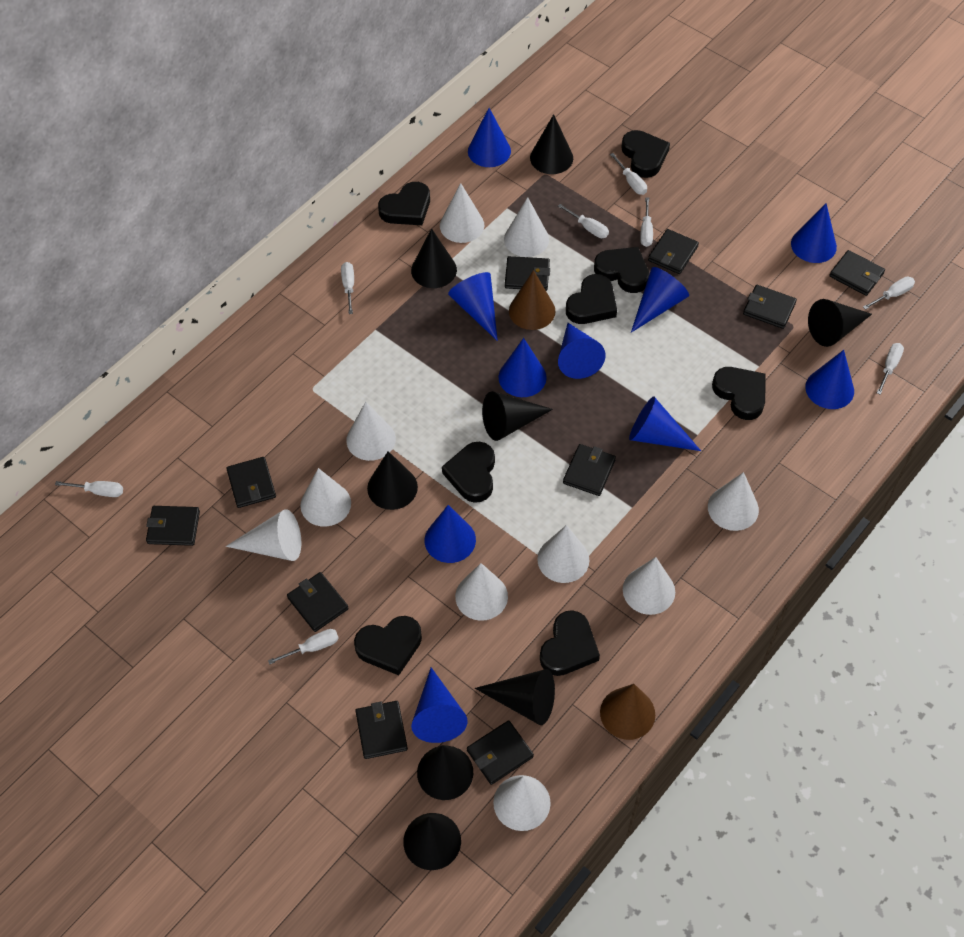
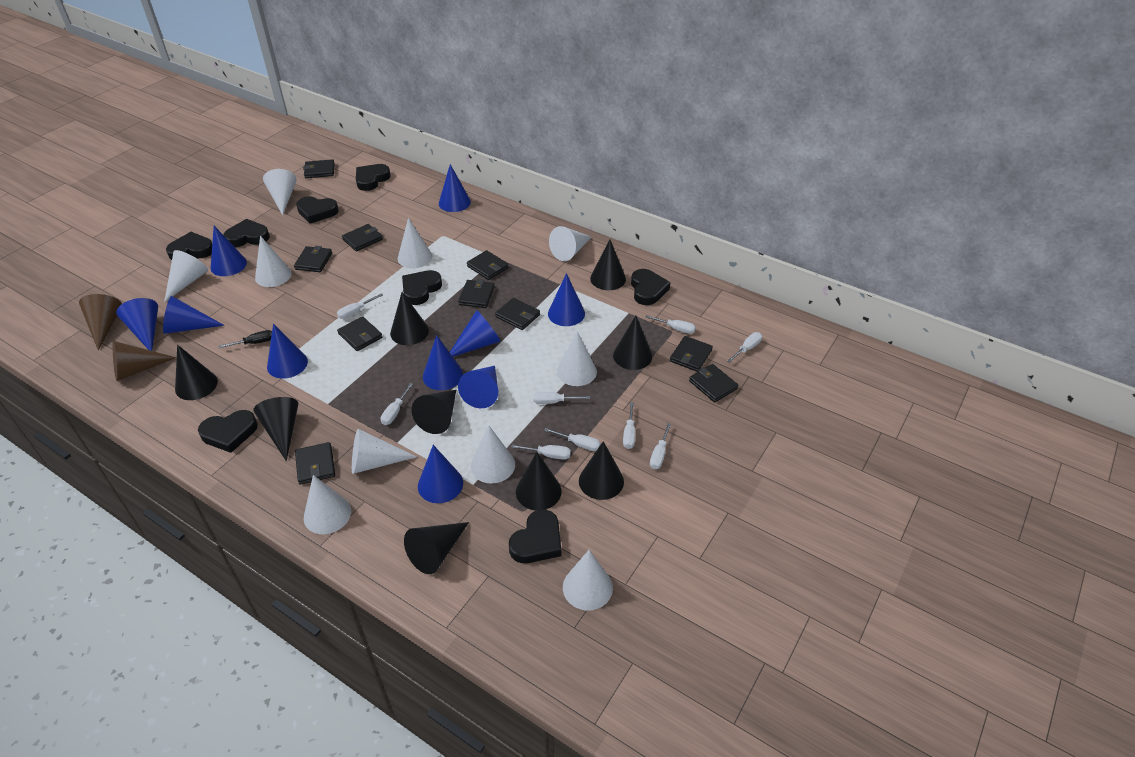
black cone: [367,451,418,510] [403,813,461,870] [411,228,457,288] [417,745,473,800] [475,669,555,725] [482,391,553,441] [530,114,573,174] [808,299,872,347] = 8 -> [175,345,218,400] [253,397,298,461] [390,292,429,345] [404,522,469,574] [411,390,456,434] [516,452,561,510] [579,441,624,500] [590,239,626,290] [613,316,652,370] = 9
black screwdriver: none = 0 -> [218,330,272,348] = 1
white screwdriver: [55,481,123,497] [268,629,339,665] [341,262,354,314] [558,204,609,238] [610,153,647,195] [640,197,653,247] [863,277,915,310] [877,343,904,395] = 8 -> [337,293,383,319] [381,383,413,425] [511,445,571,460] [533,392,590,404] [544,428,601,451] [623,402,635,449] [645,315,696,334] [650,423,671,469] [727,332,762,363] = 9

